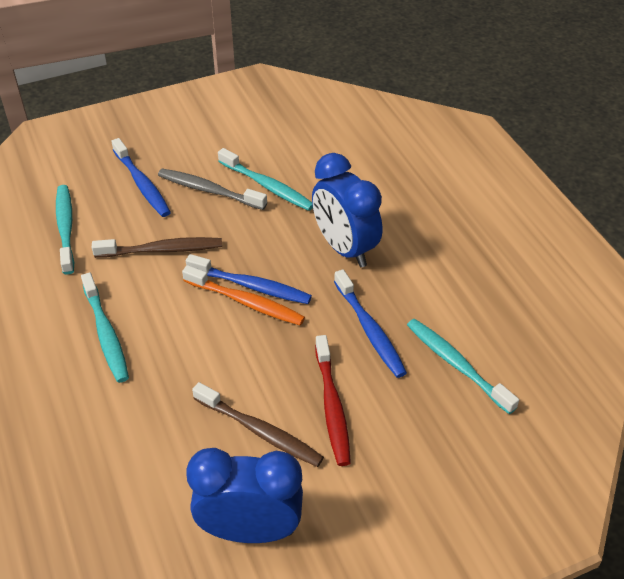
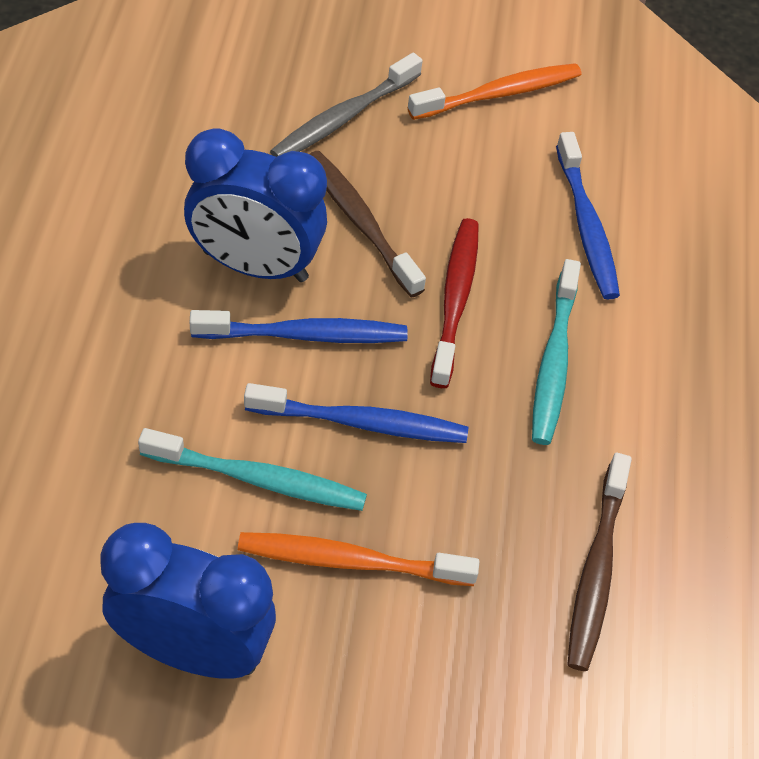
orange toothbrush: [182,265,305,326] = 1 -> [238,532,480,586] [408,63,581,120] = 2
turquoise toothbrush: [56,185,74,275] [81,273,129,383] [218,148,313,211] [407,319,519,414] = 4 -> [138,428,367,511] [532,259,581,445] = 2

